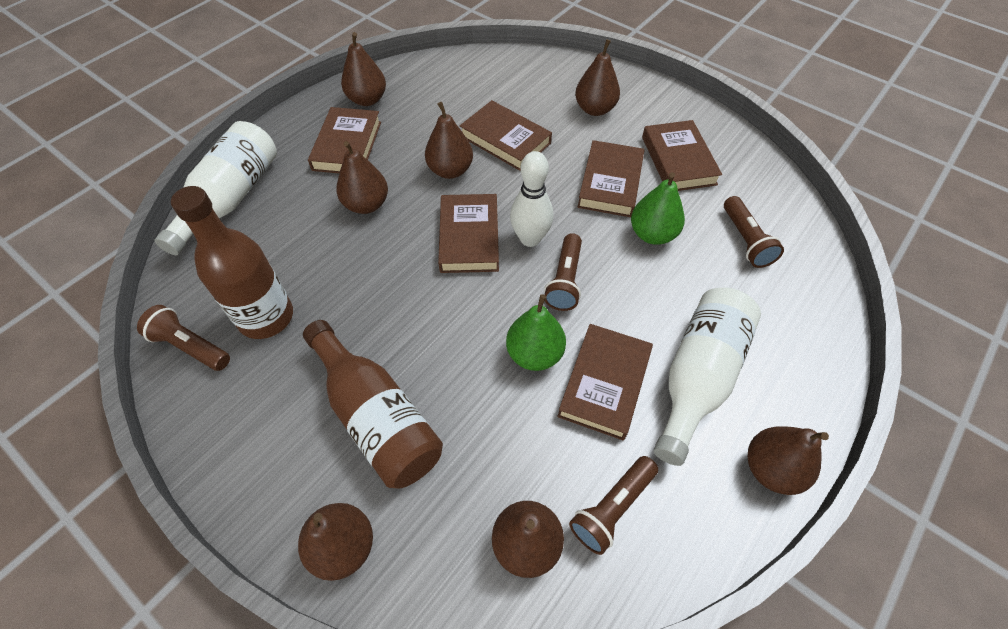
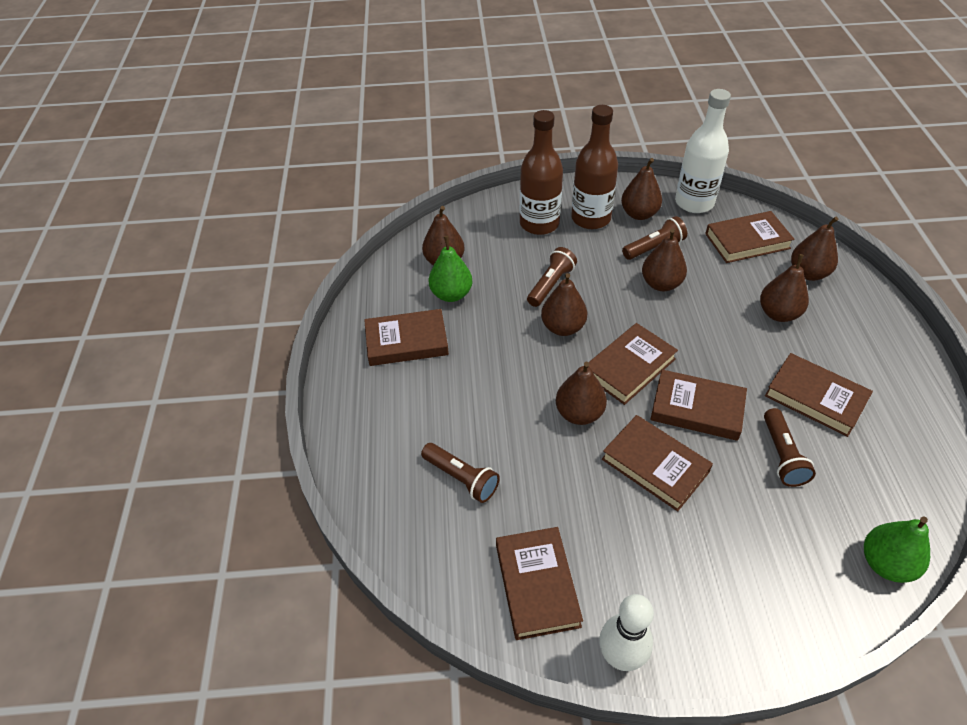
brown book: [308,107,381,173] [438,194,499,273] [460,100,552,171] [557,324,653,440] [578,140,644,217] [642,120,722,191] = 6 -> [364,309,449,366] [496,527,583,640] [588,323,678,405] [602,415,713,511] [650,370,747,441] [705,211,795,263] [765,353,873,437] = 7
white bottle: [154,121,277,255] [654,288,761,466] = 2 -> [675,89,731,213] = 1

